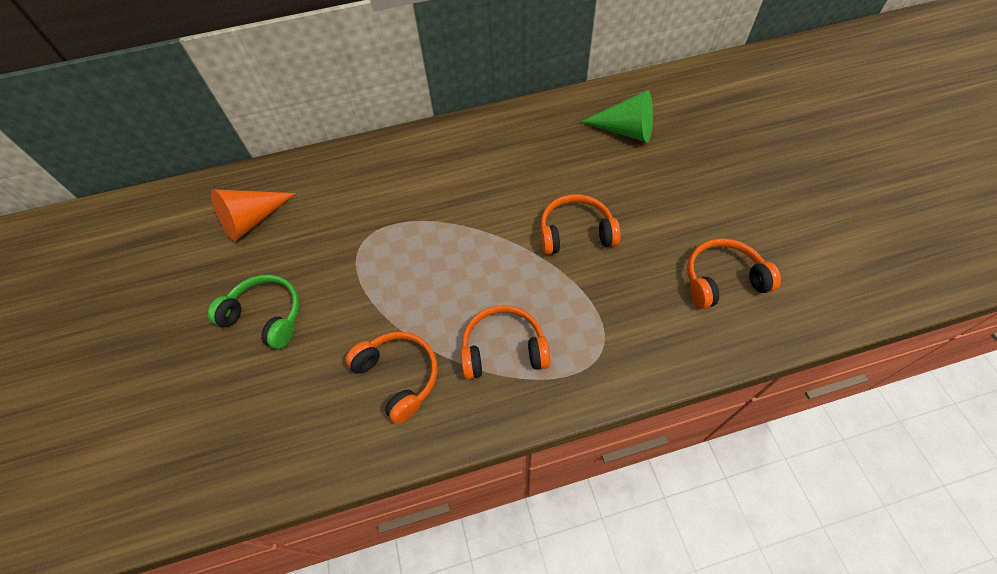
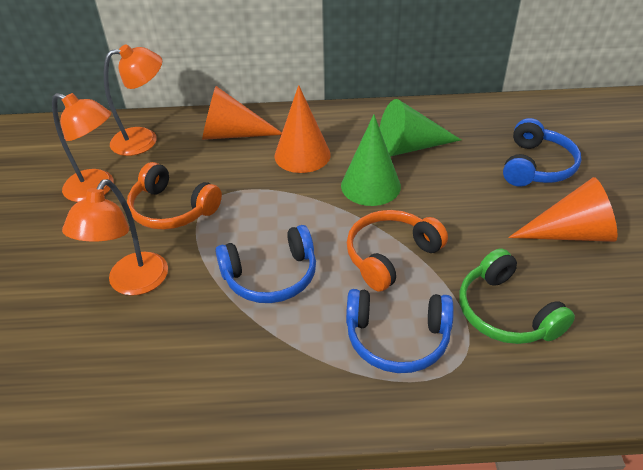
blue headphones: none = 0 -> [215,225,316,303] [346,289,454,373] [503,118,581,187] = 3
green cone: [580,90,653,143] = 1 -> [341,114,401,206] [380,99,461,156] = 2
orange cone: [211,189,296,241] = 1 -> [202,86,282,140] [275,85,331,173] [508,177,617,242] = 3
orange headphones: [345,332,437,424] [461,305,550,379] [540,194,621,255] [687,239,781,309] = 4 -> [127,162,222,230] [347,210,448,292] = 2
orange lamp: none = 0 -> [52,93,114,202] [62,179,168,296] [104,44,162,156] = 3

